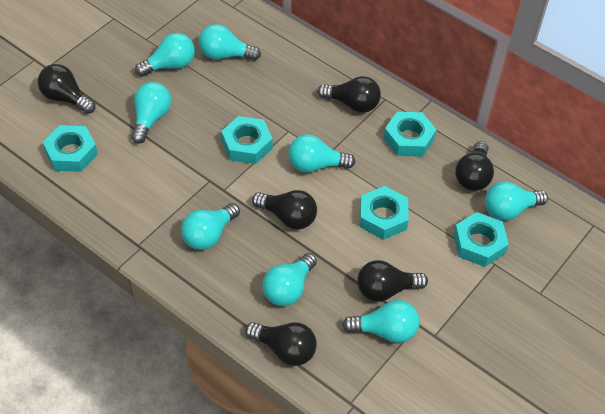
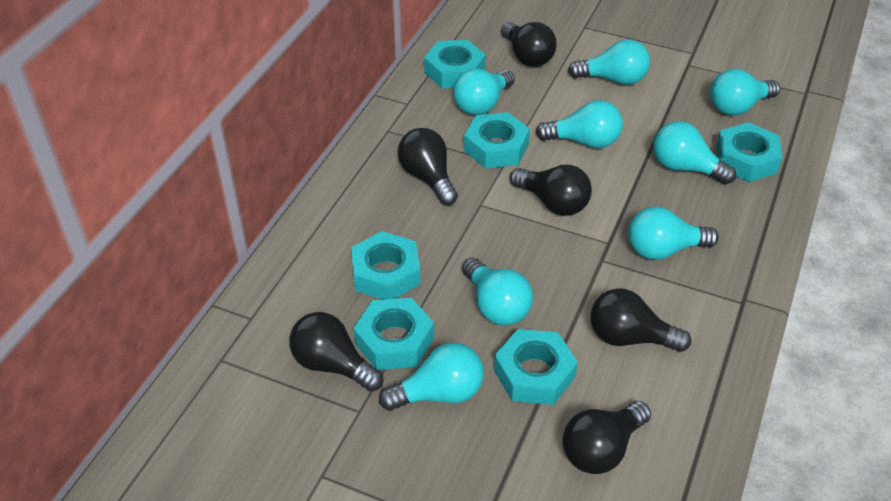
turquoise nut: [43,125,98,172] [221,116,273,164] [360,186,409,240] [384,112,437,157] [453,212,509,267] = 5 -> [351,231,420,300] [354,298,434,370] [424,40,486,88] [464,112,530,168] [494,329,578,405] [716,122,782,182] = 6

